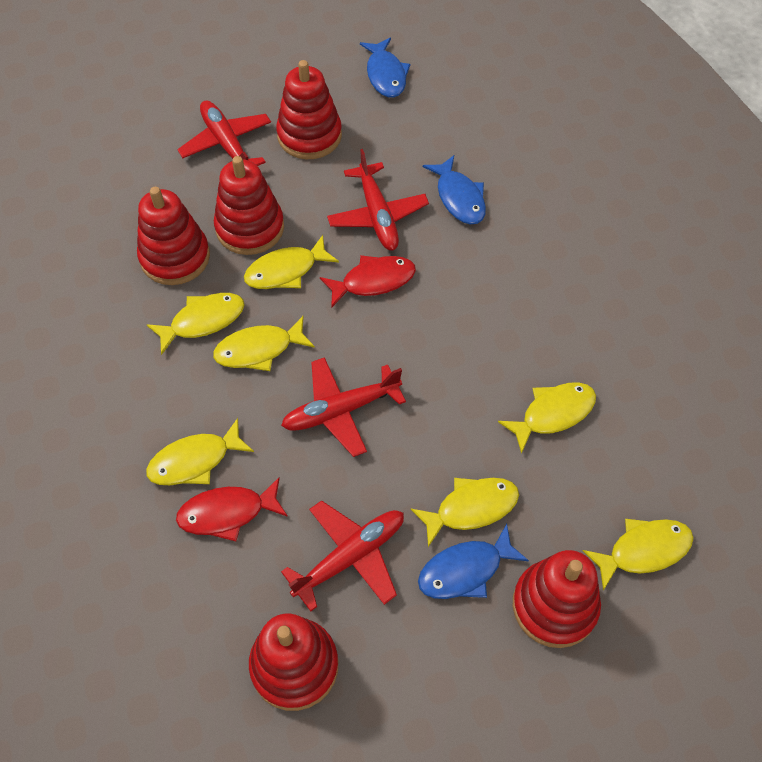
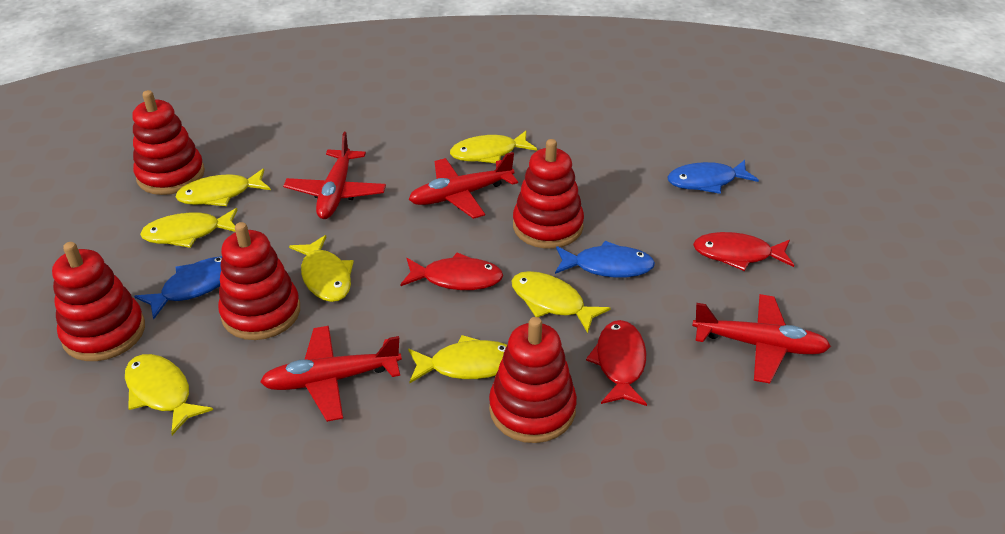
red fish: [176,477,288,541] [320,255,416,308] = 2 -> [400,252,503,290] [586,320,647,406] [693,232,794,271] = 3

